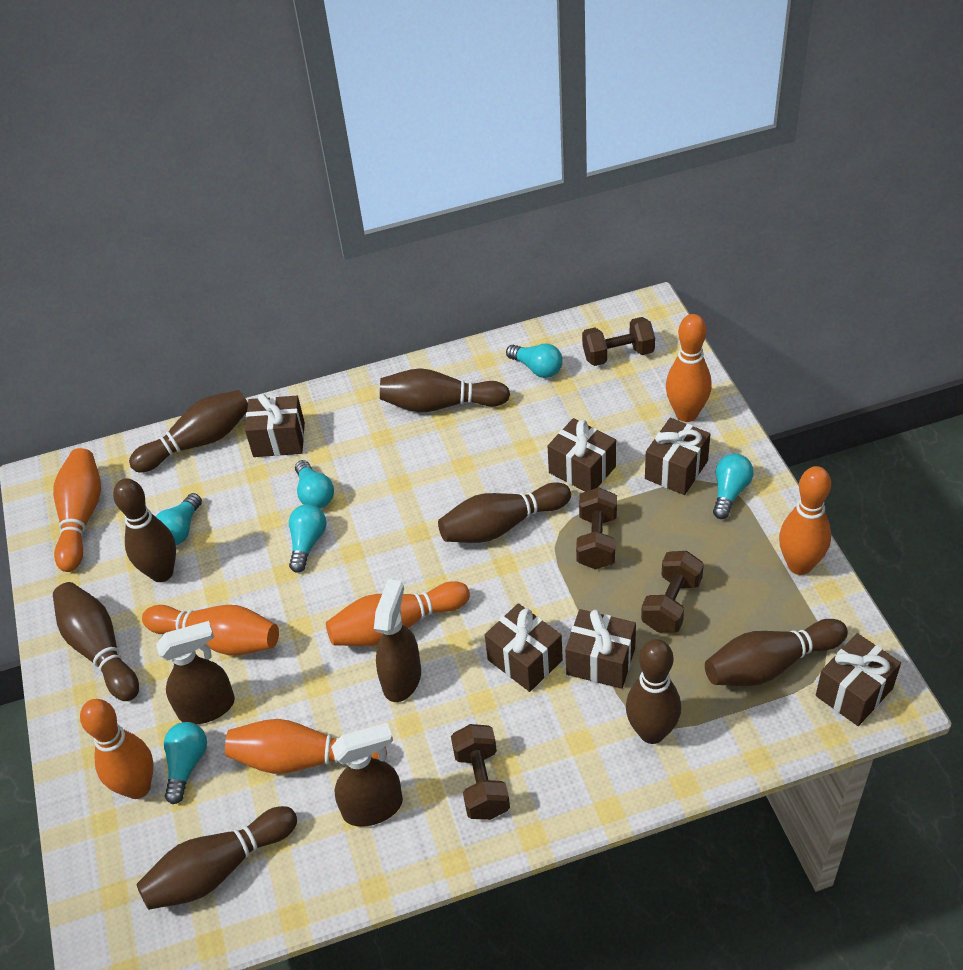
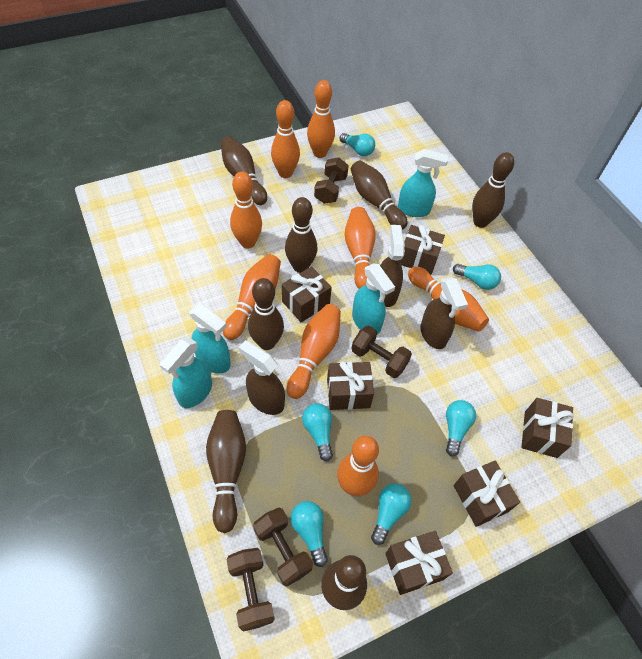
brown bowling pin: [53,582,139,701] [113,478,176,582] [129,390,248,472] [136,806,297,910] [380,368,510,412] [438,482,571,543] [626,639,681,744] [705,619,848,686] = 8 -> [206,410,246,533] [221,136,267,205] [248,278,284,350] [285,197,317,273] [321,555,367,610] [351,161,408,230] [472,152,514,228] = 7
orange bowling pin: [53,448,101,572] [80,699,154,799] [142,605,279,655] [225,719,387,774] [326,581,470,646] [666,314,712,422] [779,466,831,575] = 7 -> [223,254,281,340] [230,172,262,249] [271,100,300,178] [286,304,341,399] [307,80,335,158] [337,436,379,496] [345,207,376,289] [408,267,489,332] = 8
turquoise spray bottle: none = 0 -> [160,338,212,408] [189,304,231,374] [352,264,395,334] [398,149,449,217] = 4

